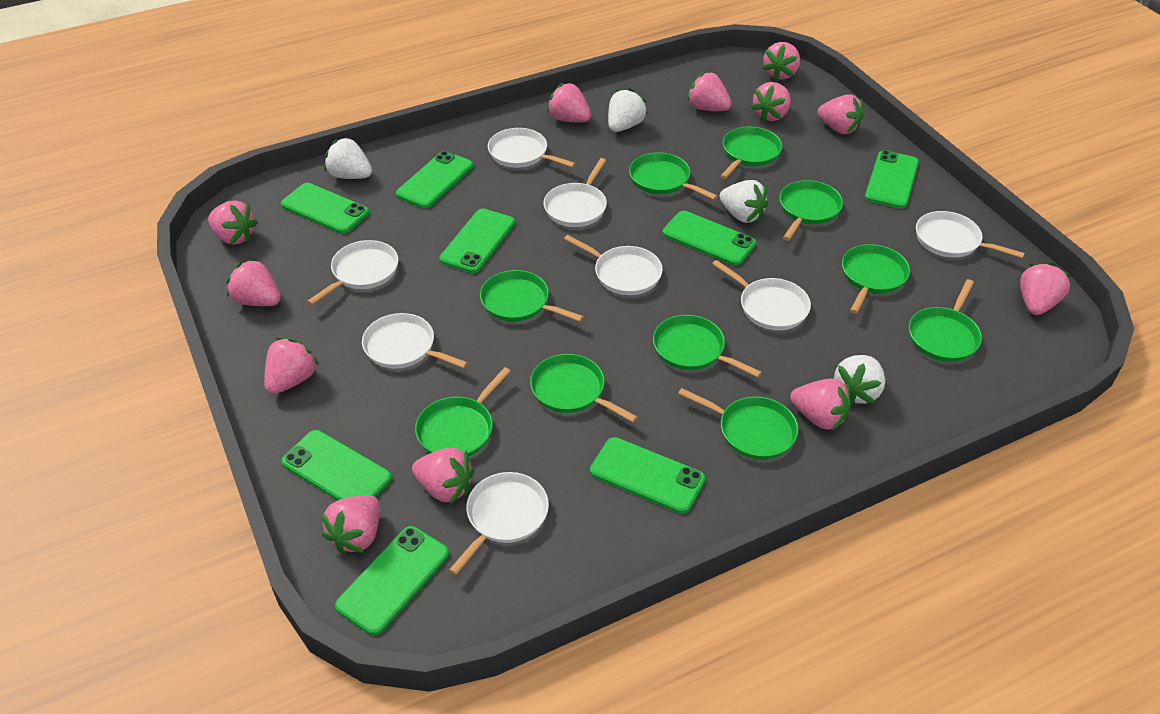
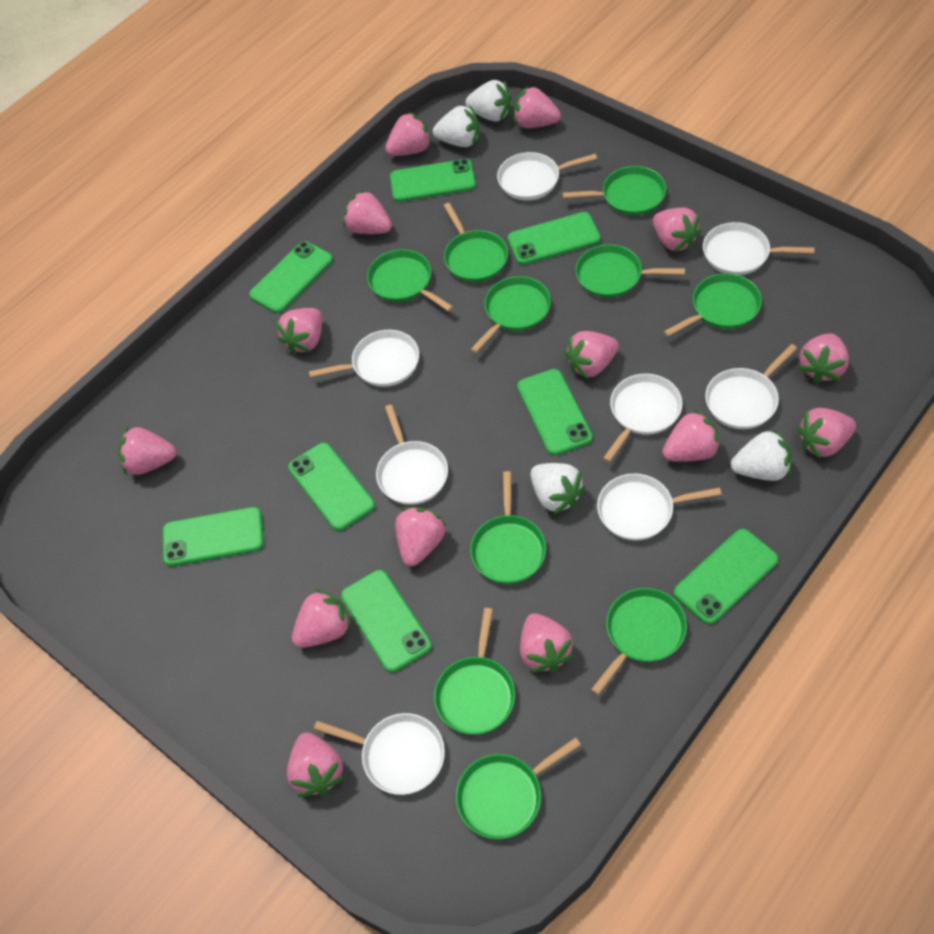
pink strawberry: [208,200,258,245] [226,258,281,306] [264,338,319,394] [321,495,380,554] [412,448,475,504] [547,82,591,123] [687,72,732,111] [751,82,791,122] [762,42,800,81] [790,379,851,431] [817,95,864,134] [1020,263,1071,315] = 12 -> [118,427,177,475] [276,308,322,354] [287,732,345,797] [292,589,352,648] [343,189,392,234] [385,112,432,156] [395,507,447,566] [514,86,561,128] [520,613,574,672] [565,331,619,379] [653,207,702,252] [662,409,721,462] [797,408,856,459] [798,333,849,384] = 14

